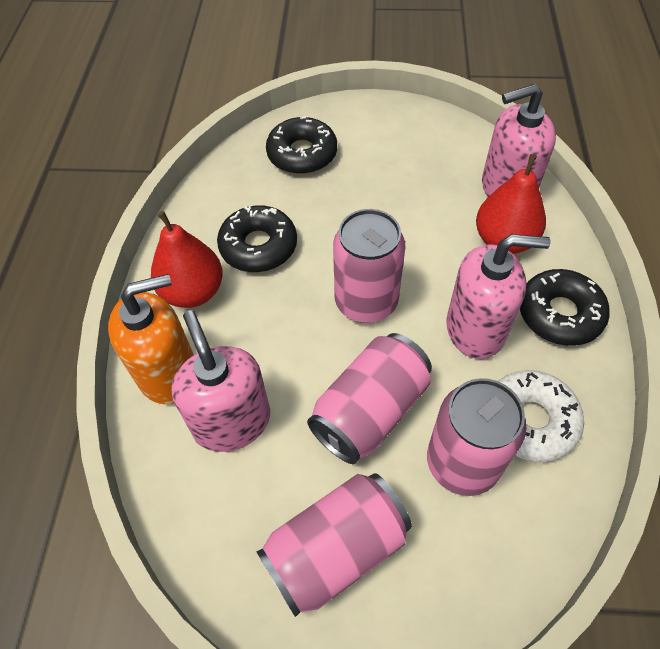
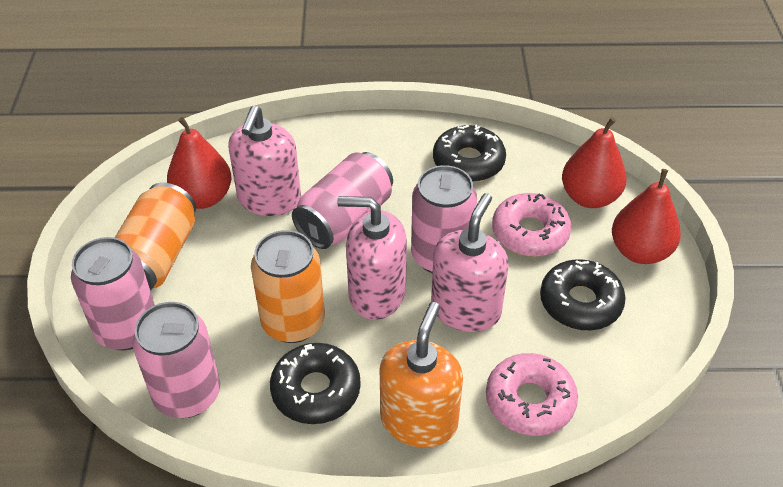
orange can: none = 0 -> [115,183,196,290] [251,230,325,343] = 2
pink donut: none = 0 -> [486,353,578,436] [492,193,571,257] = 2
red pear: [151,211,223,308] [476,154,546,254] = 2 -> [167,117,231,209] [562,117,627,208] [612,169,681,264] = 3
white donut: [498,370,584,462] = 1 -> none = 0

